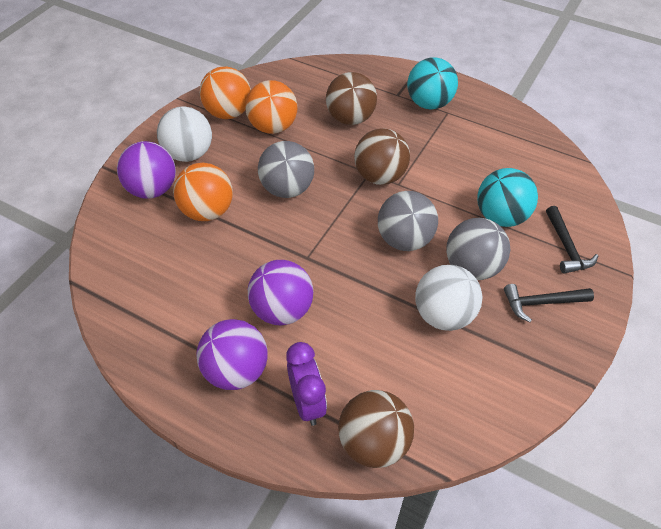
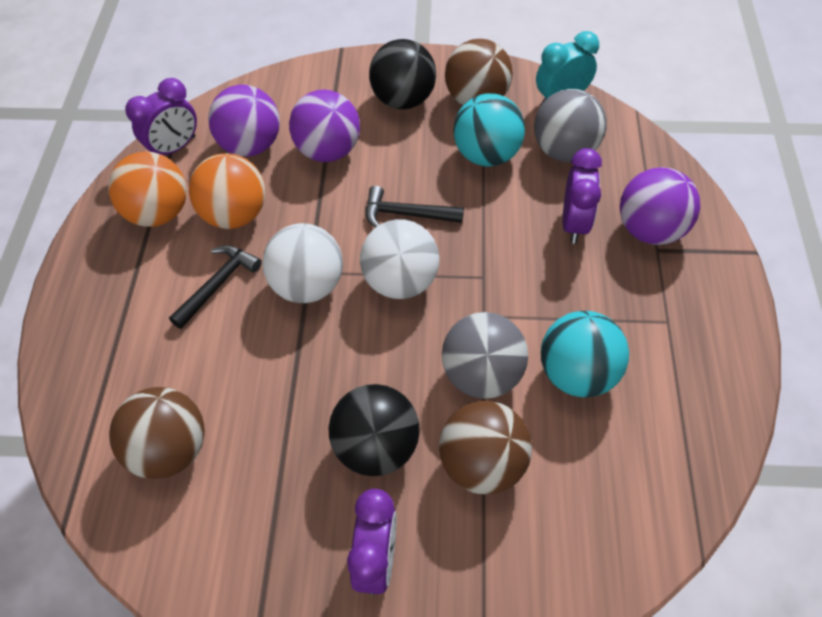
black ball: none = 0 -> [328,384,420,476] [369,39,436,109] = 2
grey ball: [258,141,314,198] [378,191,438,251] [446,218,510,280] = 3 -> [442,312,528,399] [534,89,607,162] = 2
orange ball: [173,163,233,221] [200,67,251,119] [245,80,298,134] = 3 -> [108,152,187,227] [189,153,265,229] = 2
purple clock: [286,342,327,426] = 1 -> [125,78,197,155] [347,489,397,595] [563,148,602,244] = 3
turquoise clock: none = 0 -> [536,31,599,105] = 1

